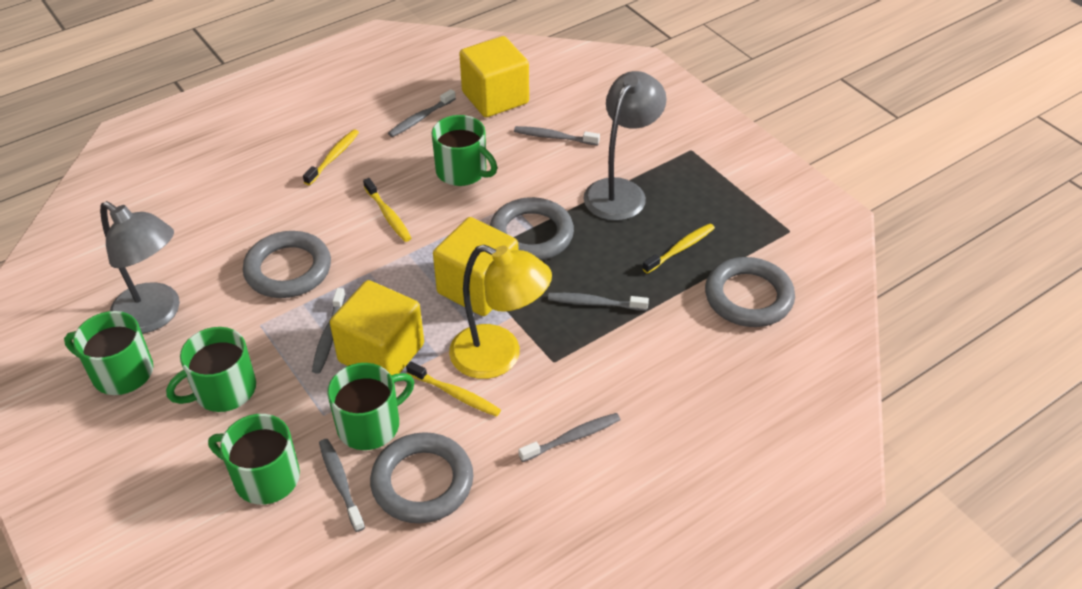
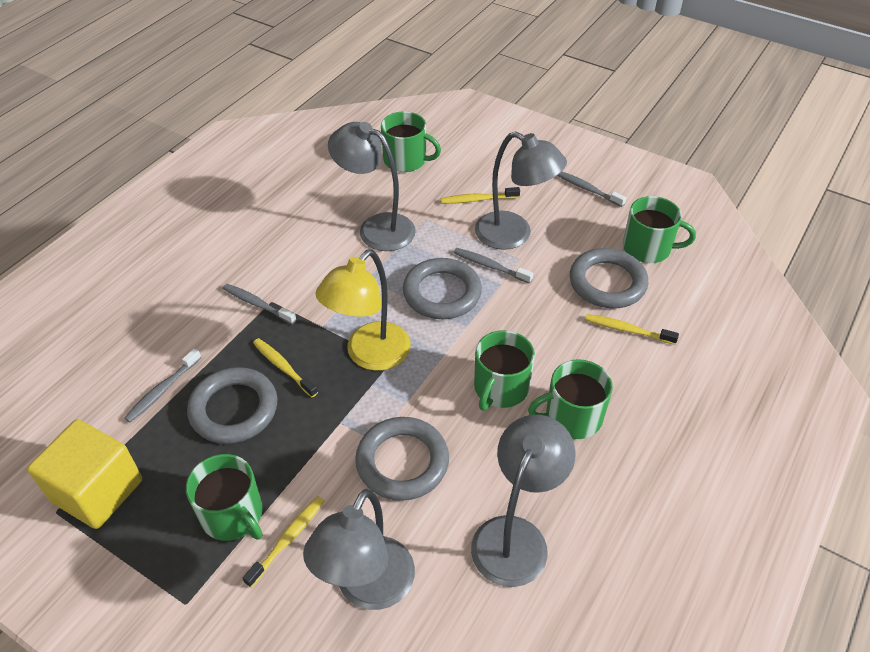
grey lamp: [100,201,180,334] [584,71,667,221] = 2 -> [303,489,415,610] [328,122,416,251] [471,415,576,587] [475,131,567,250] = 4
grey toothbrush: [312,288,346,374] [319,439,365,532] [388,89,456,137] [514,126,600,145] [518,413,621,462] [548,293,649,311] = 6 -> [124,348,201,422] [223,284,296,324] [454,248,533,284] [557,172,626,207] = 4
yellow cube: [330,280,424,375] [433,217,518,316] [459,36,529,117] = 3 -> [27,419,142,529] = 1

